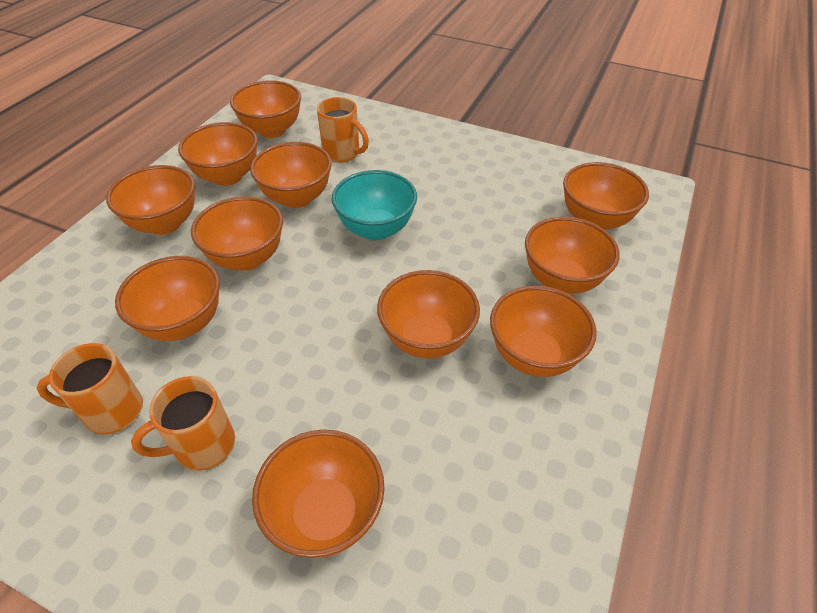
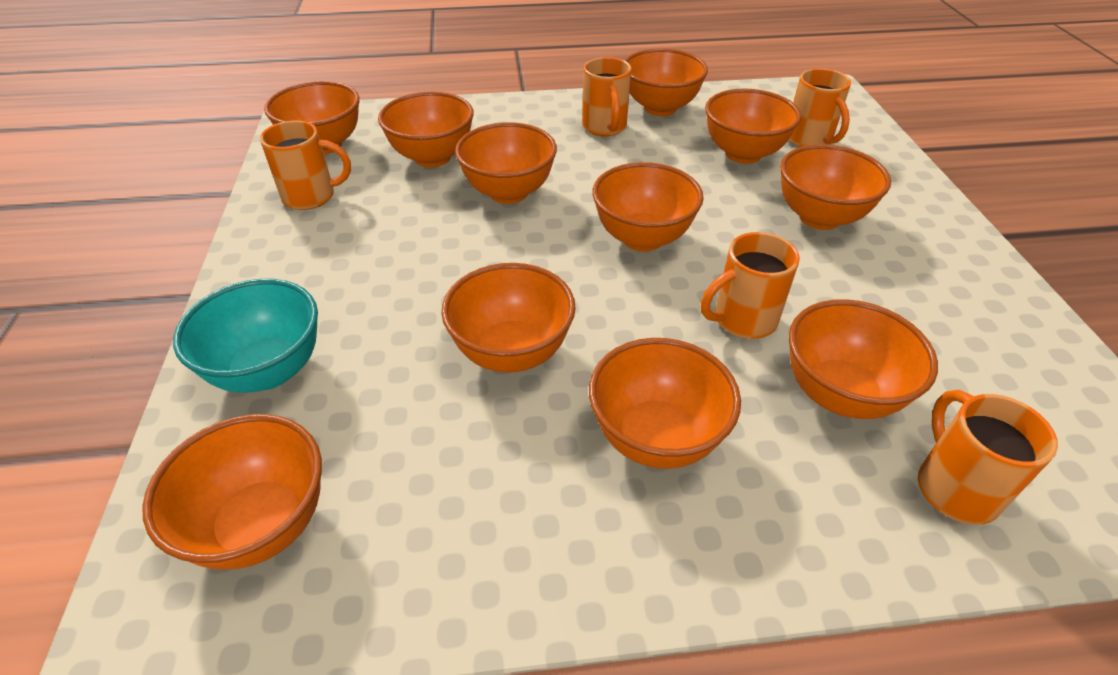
orange mug: [36,343,143,435] [131,376,235,471] [317,97,369,163] = 3 -> [260,120,351,210] [582,57,631,136] [701,232,800,339] [789,68,851,147] [918,390,1058,525] = 5

